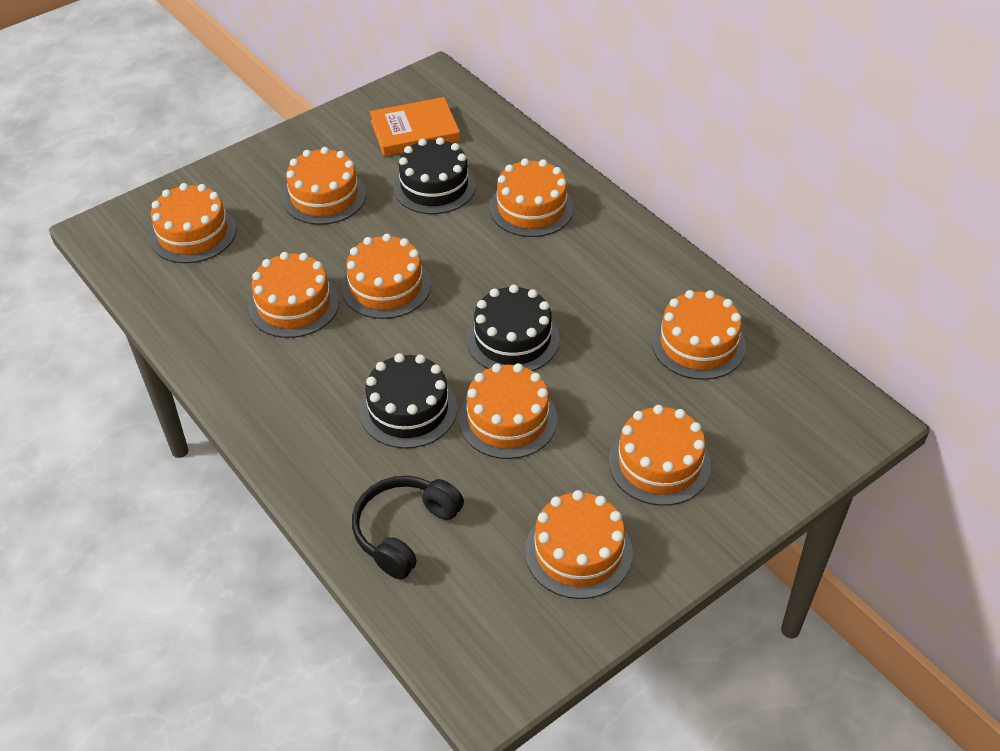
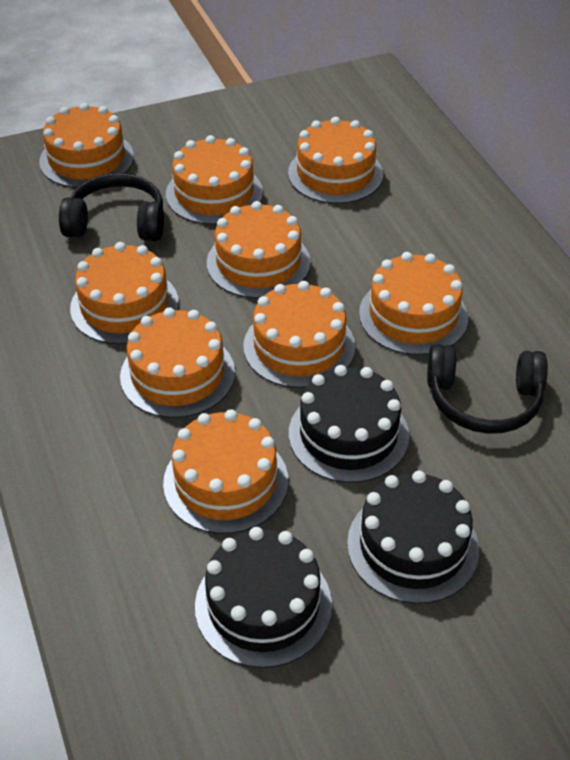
black headphones: [352,476,464,579] = 1 -> [59,173,164,241] [427,344,548,434] = 2
orange book: [370,97,460,156] = 1 -> none = 0

